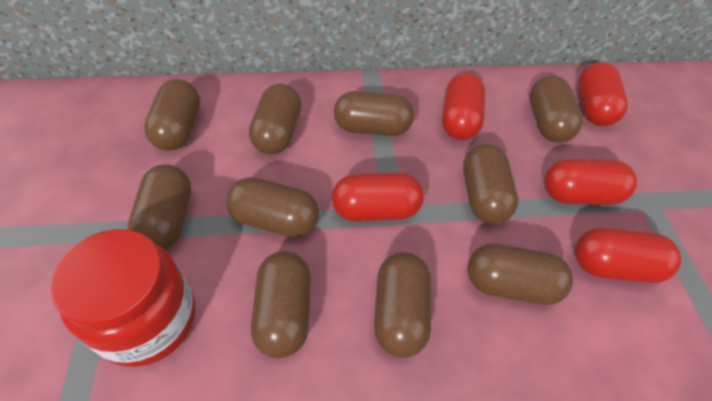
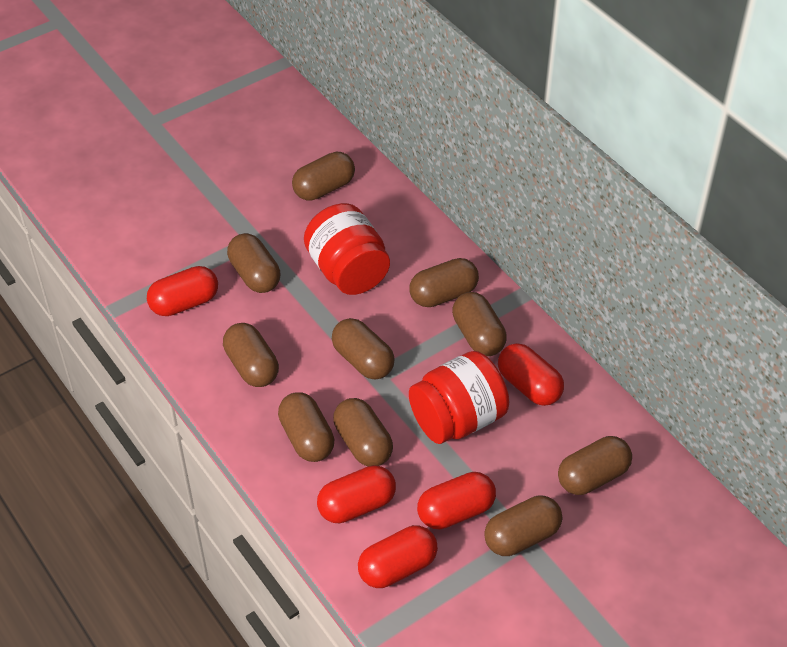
red jar: [50,229,195,367] = 1 -> [304,203,390,295] [409,351,509,444] = 2

